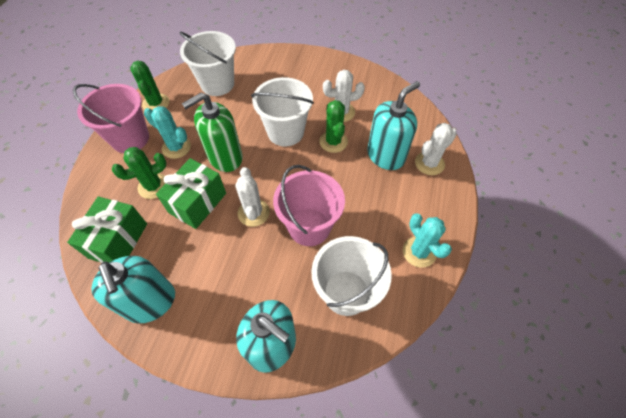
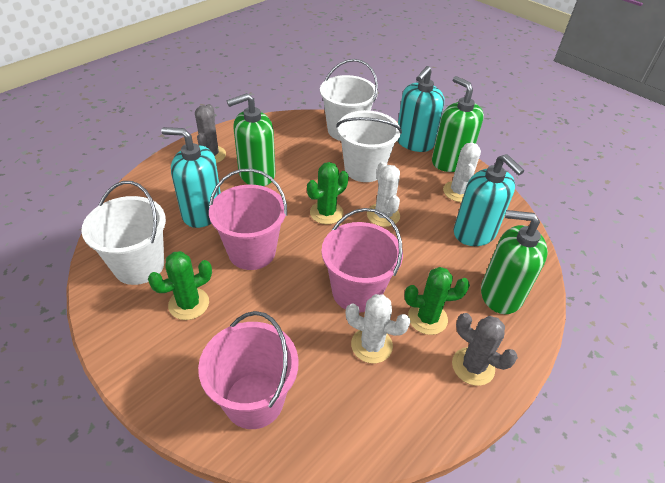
green gift: [67,196,147,263] [156,158,226,229] = 2 -> none = 0
green soap dispenser: [182,93,243,172] = 1 -> [227,93,275,186] [432,76,484,172] [481,210,548,314] = 3
grey cactus: none = 0 -> [195,104,226,163] [452,313,518,386] = 2
pink bucket: [73,84,149,153] [273,165,345,246] = 2 -> [198,311,299,429] [209,169,287,270] [321,208,403,312] = 3
turquoise cactus: [144,106,191,159] [403,213,452,268] = 2 -> none = 0

